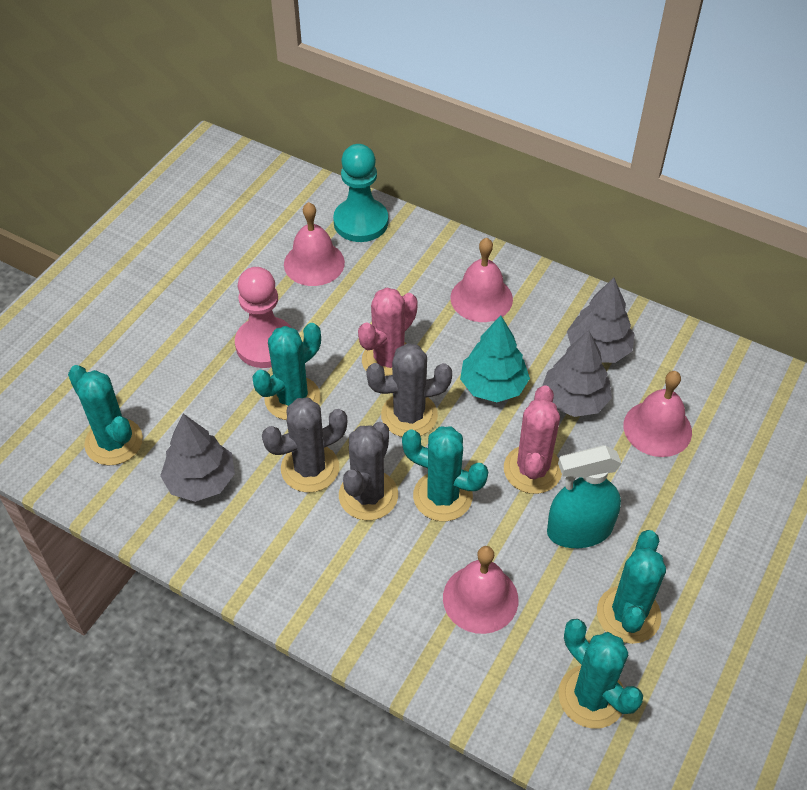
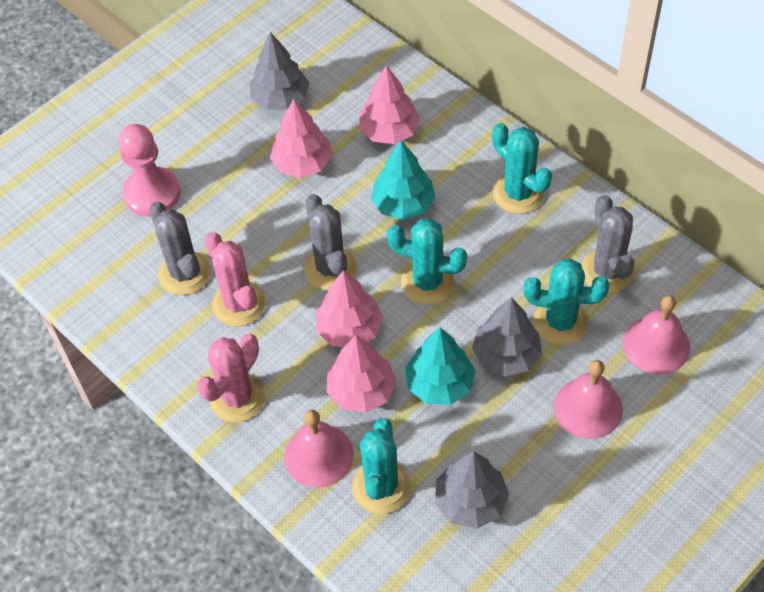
pink bell: [284,202,345,286] [443,546,518,634] [450,238,513,322] [623,371,692,457] = 4 -> [284,410,354,488] [554,360,623,439] [623,295,690,374] = 3
pink tree: none = 0 -> [270,99,333,178] [316,270,384,347] [327,335,397,413] [359,65,421,144] = 4
turquoise cactus: [68,365,143,466] [252,323,321,420] [402,427,488,521] [558,619,643,729] [597,530,666,644] = 5 -> [352,418,411,514] [387,218,467,305] [492,123,552,214] [524,258,610,345] = 4
turquoise pawn: [333,144,388,242] = 1 -> none = 0
turquoise spray bottle: [547,445,622,548] = 1 -> none = 0
turquoise tree: [460,315,530,402] = 1 -> [371,141,436,220] [405,328,476,405] = 2

